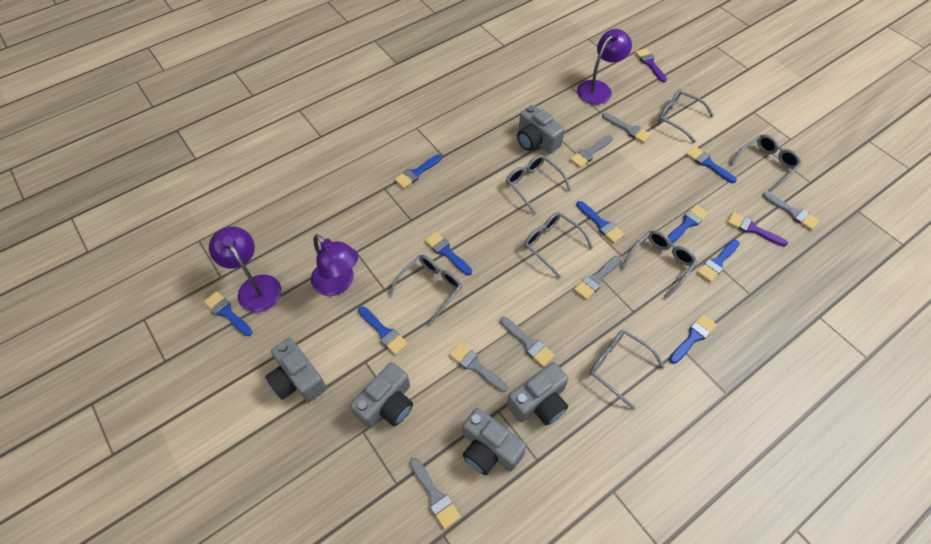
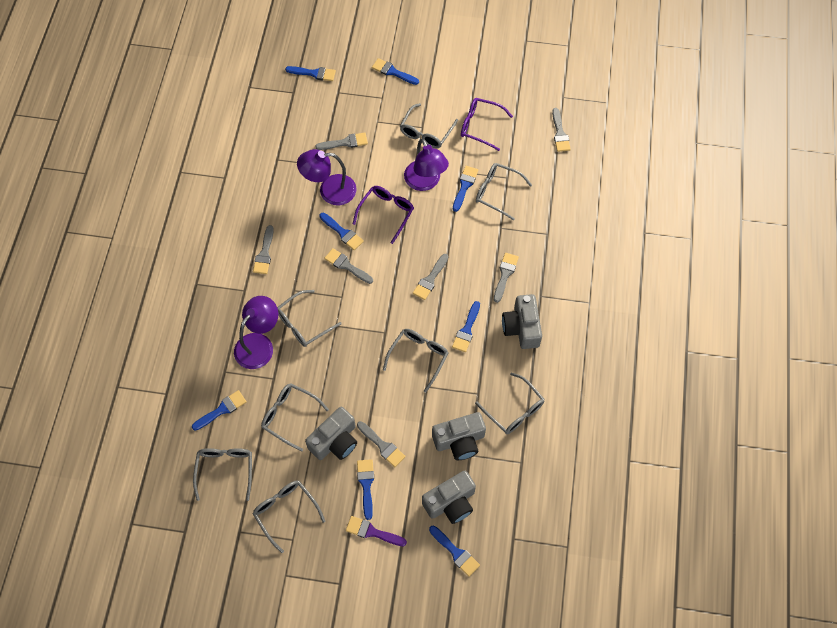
blue brush: [204,291,252,336] [358,306,408,355] [395,154,442,188] [425,232,472,275] [576,201,625,243] [668,205,708,243] [669,314,717,364] [686,146,737,183] [697,240,740,282] = 9 -> [192,390,247,431] [285,66,336,81] [320,213,364,250] [357,459,374,520] [372,58,419,85] [429,526,480,577] [452,301,480,352] [453,166,478,212] = 8
grey camera: [265,338,327,402] [350,362,413,429] [463,408,527,475] [507,362,568,426] [517,105,565,154] = 5 -> [305,407,357,460] [422,471,476,524] [432,412,486,460] [502,294,542,349] = 4
grey glasses: [389,255,462,325] [506,155,571,215] [524,212,593,278] [589,330,664,410] [621,230,697,299] [658,89,714,143] [730,134,801,193] = 7 -> [193,448,252,501] [253,480,325,553] [261,383,329,452] [277,290,342,347] [383,329,448,392] [400,103,458,148] [475,373,545,434] [476,163,532,221] = 8
purple brush: [635,48,667,82] [727,212,788,247] = 2 -> [346,516,407,546] = 1
purple glasses: none = 0 -> [353,186,414,244] [461,98,513,151] = 2

